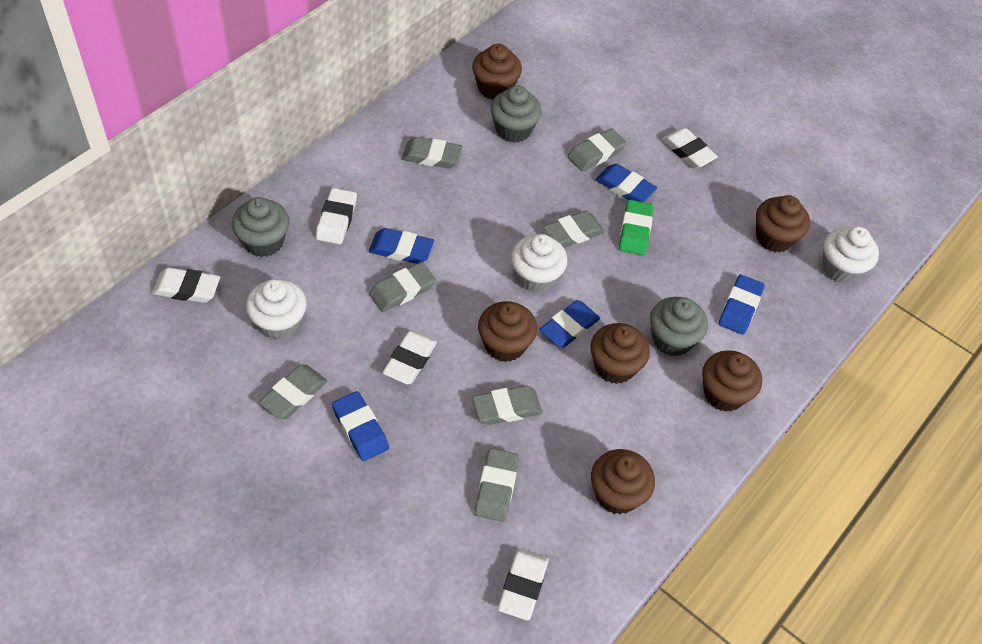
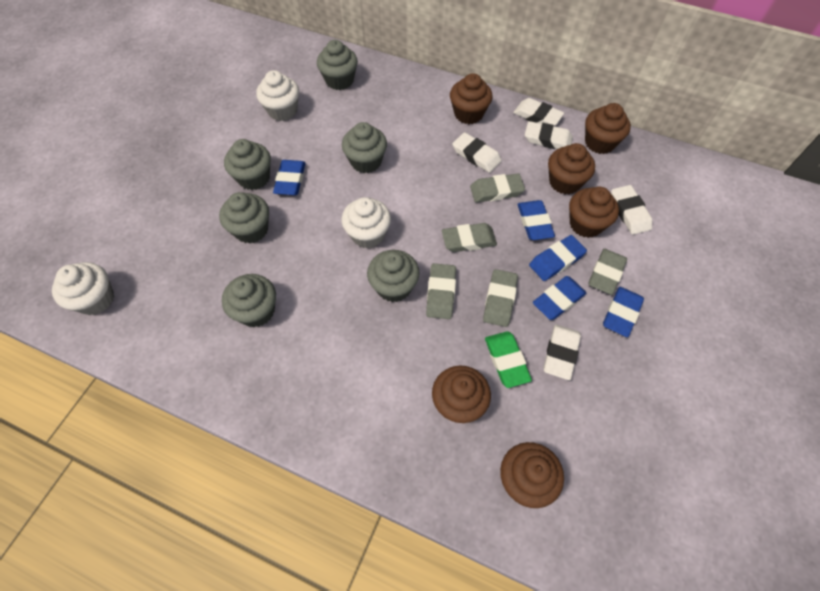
grey cupcake: [232,197,289,257] [490,86,542,143] [650,297,708,356] = 3 -> [219,192,269,244] [222,274,276,327] [224,139,271,190] [317,40,358,90] [342,122,387,173] [367,250,420,302] = 6
grey eraser: [259,365,327,419] [369,262,436,312] [402,137,463,168] [472,385,543,425] [475,448,519,522] [543,211,605,248] [568,128,627,171] = 7 -> [426,263,456,319] [442,223,497,252] [470,173,525,203] [483,269,518,327] [588,249,627,295] = 5

